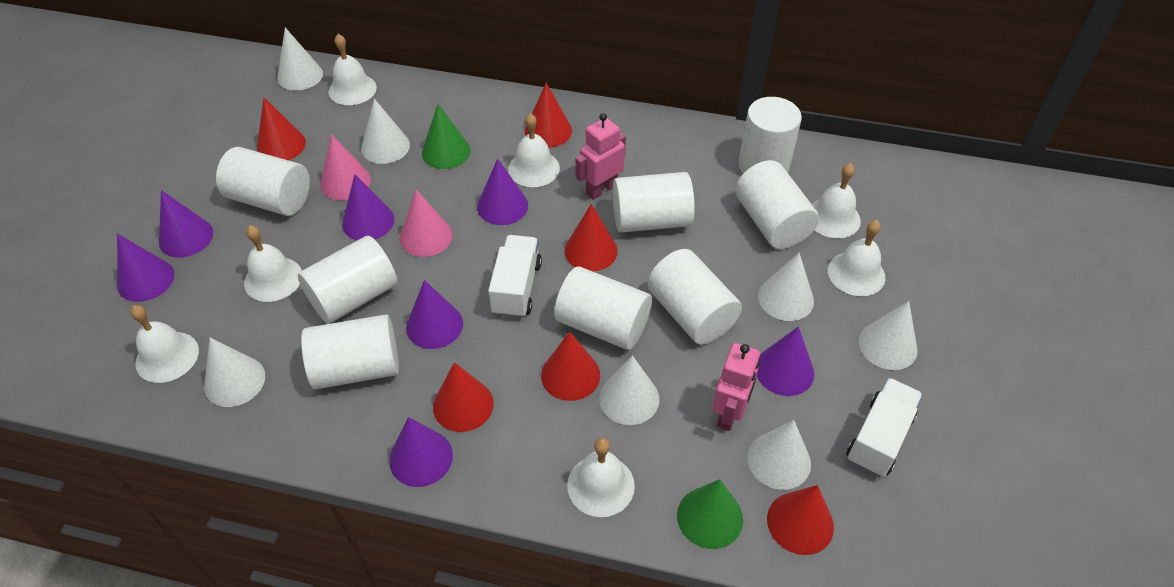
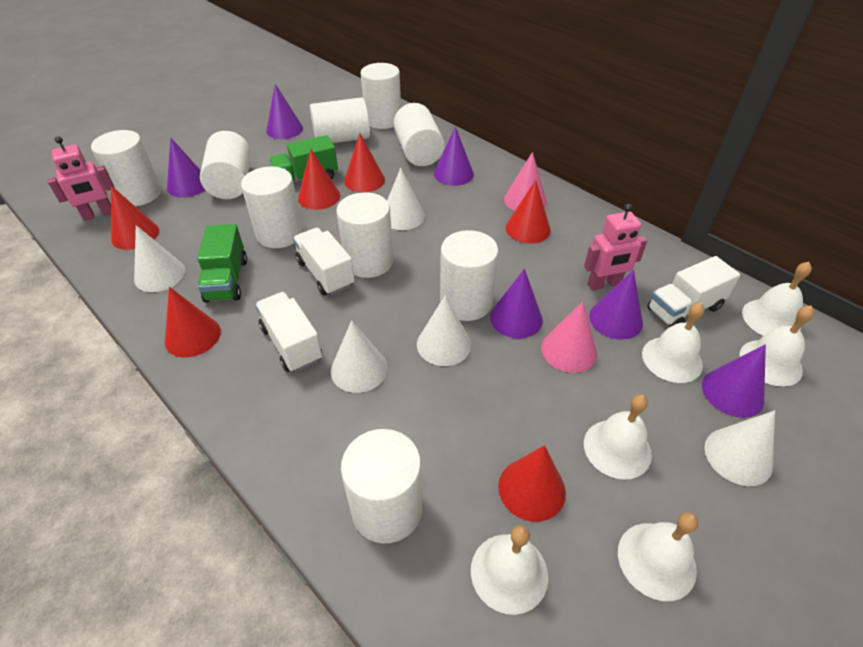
green cone: [422,104,470,169] [677,479,743,549] = 2 -> none = 0
green truck: none = 0 -> [198,224,247,303] [269,135,338,182] = 2
purple cone: [117,233,174,302] [159,190,213,258] [342,174,394,240] [389,417,453,487] [406,280,463,349] [477,158,528,225] [757,326,814,396] = 7 -> [167,137,205,198] [266,84,303,139] [434,126,474,186] [490,269,543,339] [589,270,643,340] [702,344,766,418] = 6
white bell: [130,305,199,383] [244,226,302,302] [329,34,377,105] [508,113,560,187] [567,438,635,517] [812,163,861,238] [828,220,885,296] = 7 -> [471,525,548,615] [584,395,652,480] [618,512,698,601] [642,302,705,383] [740,306,814,386] [742,262,812,336] = 6
white cone: [204,338,265,407] [277,28,323,90] [361,99,410,164] [599,355,659,425] [747,420,811,490] [758,253,814,321] [859,301,918,370] = 7 -> [134,225,185,292] [331,320,388,393] [387,167,425,230] [417,295,471,366] [704,410,775,486] = 5
white cylinder: [216,147,310,216] [298,236,397,324] [301,314,399,389] [554,266,652,350] [613,172,695,233] [647,249,742,345] [735,160,819,249] [738,97,802,174] = 8 -> [91,130,161,206] [200,131,251,199] [241,167,303,248] [310,97,370,143] [336,192,393,278] [341,429,422,543] [361,63,401,129] [394,103,445,166] [440,230,498,321] = 9
white truck: [488,235,542,318] [847,378,923,477] = 2 -> [255,292,322,372] [293,228,355,295] [647,256,740,327] = 3

